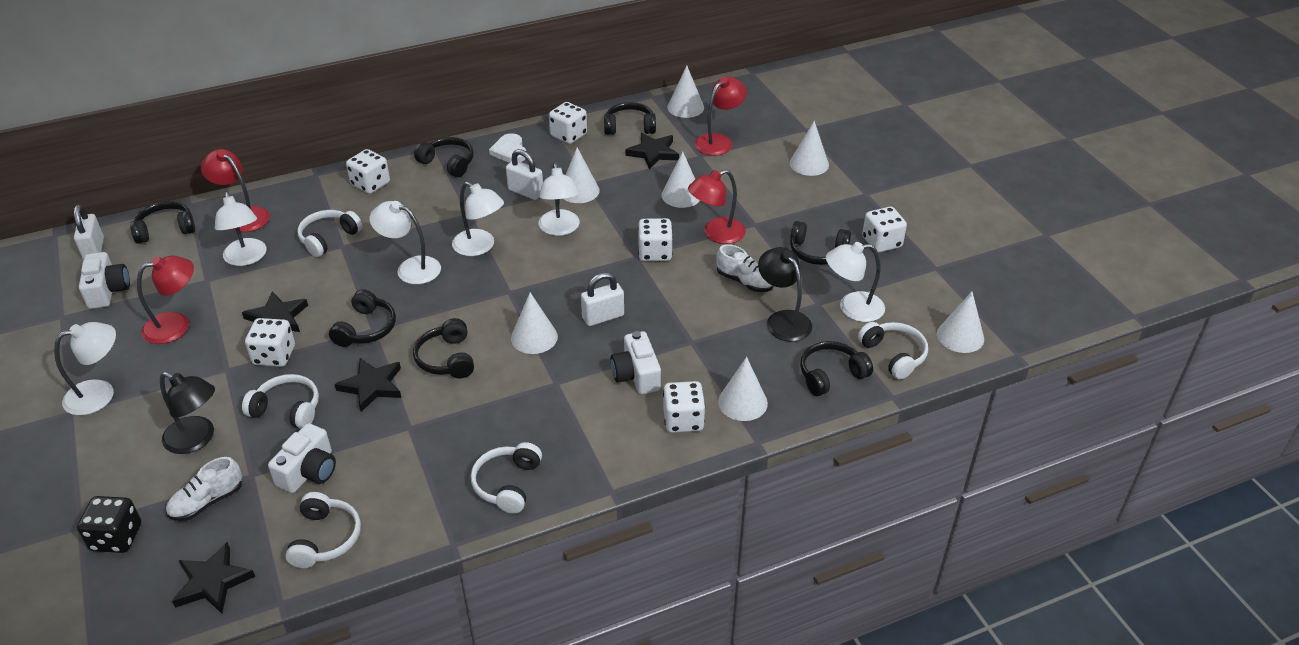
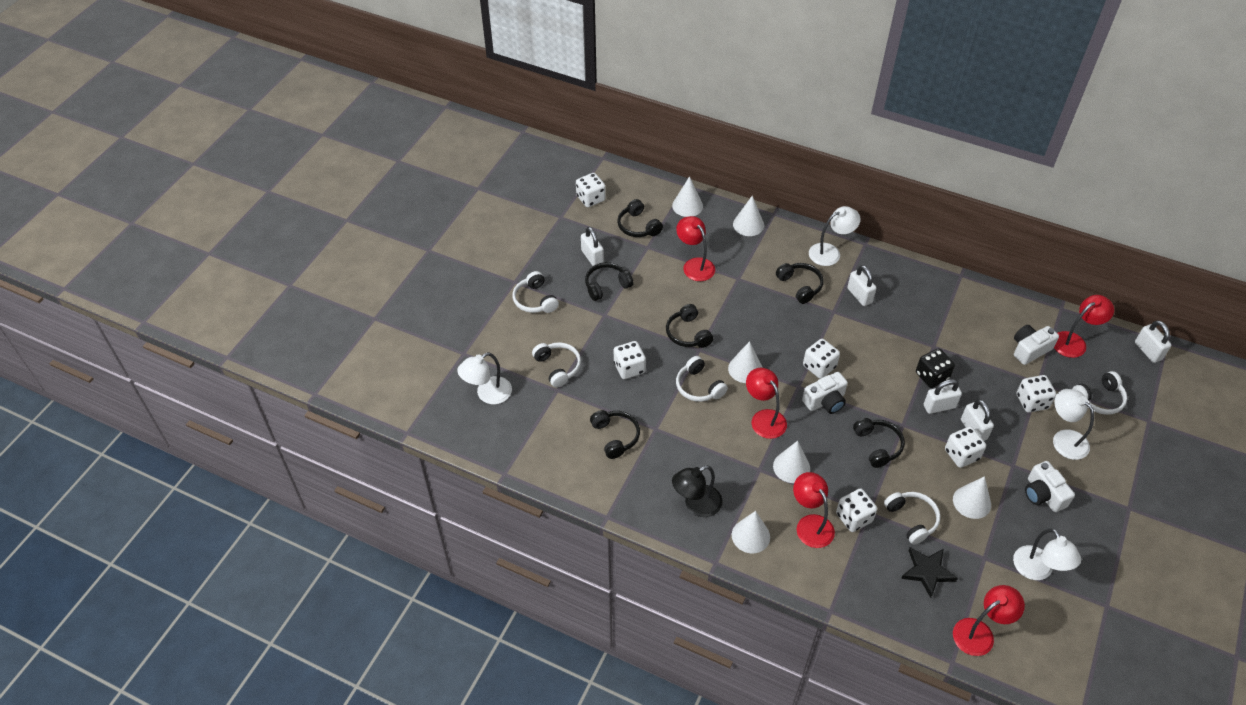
black headphones: [130,201,195,244] [329,289,396,347] [413,318,474,379] [414,137,474,177] [604,102,656,135] [790,221,851,265] [800,341,873,396] = 7 -> [585,262,634,301] [590,410,640,459] [617,199,663,237] [666,304,713,348] [776,263,824,304] [853,418,905,468] = 6
black lamp: [160,372,215,454] [758,247,812,342] = 2 -> [672,465,723,517] = 1
black star: [172,542,255,614] [242,291,308,332] [335,358,401,412] [626,133,679,169] = 4 -> [901,547,958,598] = 1
red lamp: [137,256,194,344] [201,149,270,232] [688,169,746,244] [694,76,747,156] = 4 -> [676,216,715,281] [746,368,787,439] [793,472,835,548] [953,585,1025,656] [1054,295,1114,358] = 5
white cone: [511,292,558,354] [564,148,600,203] [661,151,700,208] [667,66,704,118] [718,357,768,421] [790,121,829,176] [937,291,984,353] = 7 -> [672,176,703,217] [728,341,763,383] [732,511,770,553] [733,196,764,236] [773,441,810,483] [953,476,991,519] = 6
white heart: [489,133,526,163] = 1 -> none = 0
white lamp: [54,322,116,416] [215,192,267,266] [370,201,441,284] [452,182,504,256] [538,163,580,236] [826,242,885,322] = 6 -> [457,352,512,404] [809,206,861,266] [1013,529,1081,580] [1053,389,1094,460] = 4
white padlock: [74,205,104,260] [506,149,543,200] [581,272,624,326] = 3 -> [581,227,604,266] [847,265,877,306] [924,379,962,414] [961,399,994,441] [1135,320,1171,363] = 5
white shoe: [166,457,242,521] [716,244,774,292] = 2 -> none = 0

